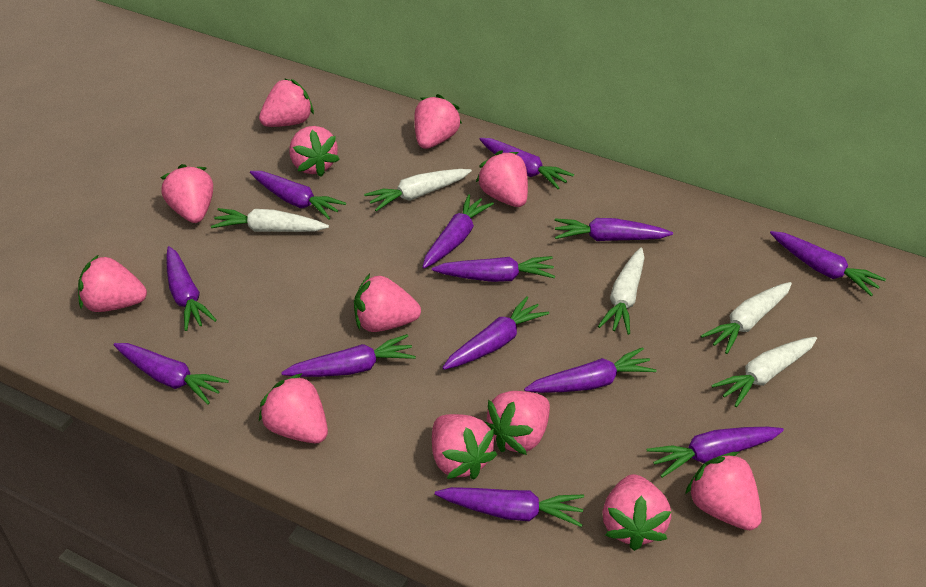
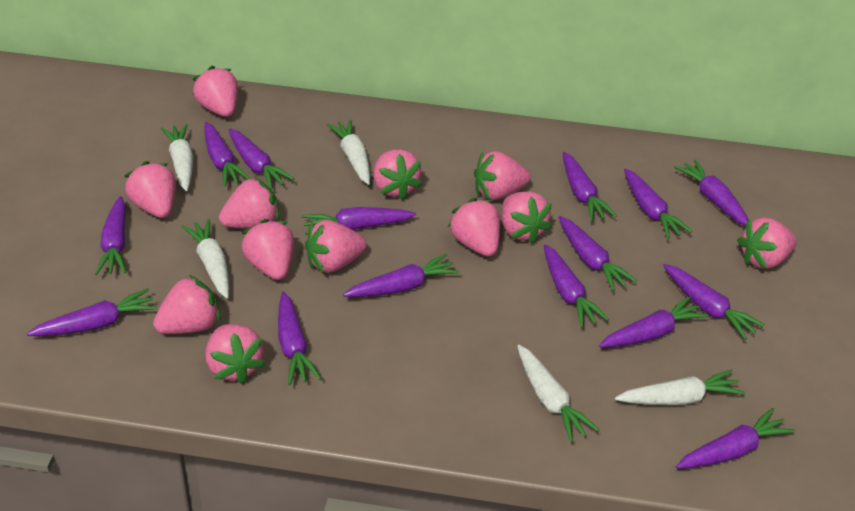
purple carrot: [113,343,229,405] [166,246,217,331] [250,171,346,220] [281,334,416,377] [423,194,494,268] [432,256,555,282] [435,487,584,527] [442,296,549,370] [479,138,574,189] [524,347,657,393] [554,218,673,241] [647,427,784,478] [770,231,886,296] = 13 -> [26,288,157,336] [95,196,126,275] [204,122,250,187] [228,128,294,189] [278,292,321,385] [302,207,416,235] [343,254,460,297] [544,244,609,328] [559,216,637,291] [563,152,617,221] [599,297,708,347] [624,168,692,239] [663,264,765,340] [674,160,748,226] [676,408,795,469] = 15

